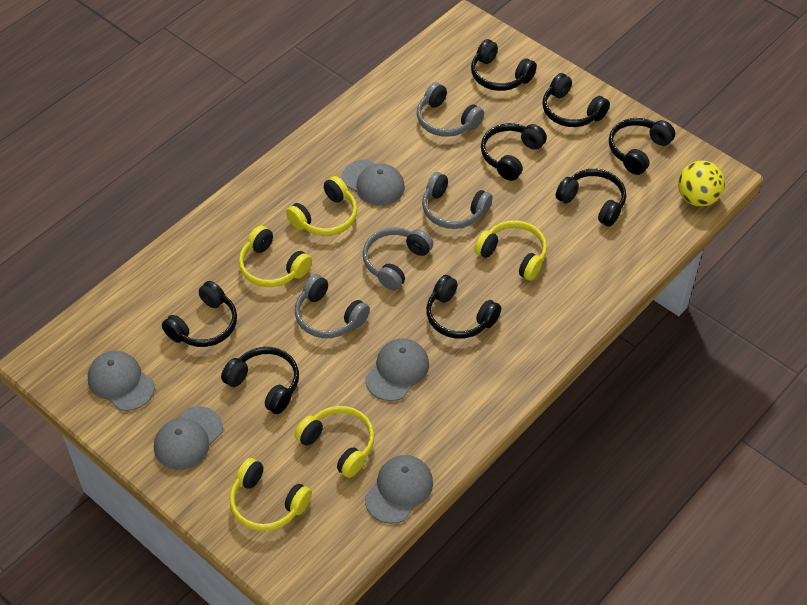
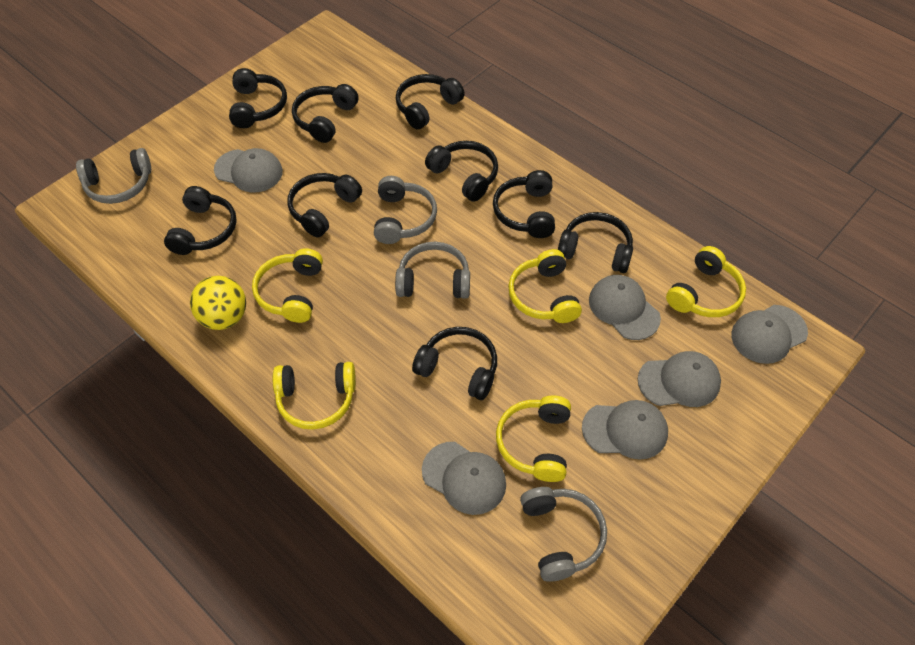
black headphones: [162,281,237,347] [221,347,299,414] [426,275,501,339] [471,39,537,91] [481,123,547,181] [543,73,610,127] [556,169,626,227] [609,118,675,175] = 8 -> [164,186,237,255] [229,68,287,128] [287,173,362,237] [292,84,359,143] [396,74,465,129] [412,327,497,400] [425,141,498,202] [493,170,555,238] [558,212,633,273] = 9
grey cap: [88,351,155,411] [154,406,223,470] [342,160,405,206] [365,339,429,401] [365,455,433,524] = 5 -> [214,148,283,193] [422,442,506,515] [582,400,668,460] [589,275,661,340] [638,351,721,407] [731,305,808,364] = 6

